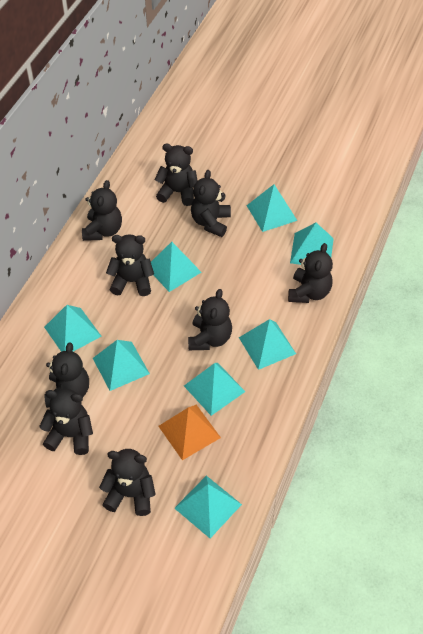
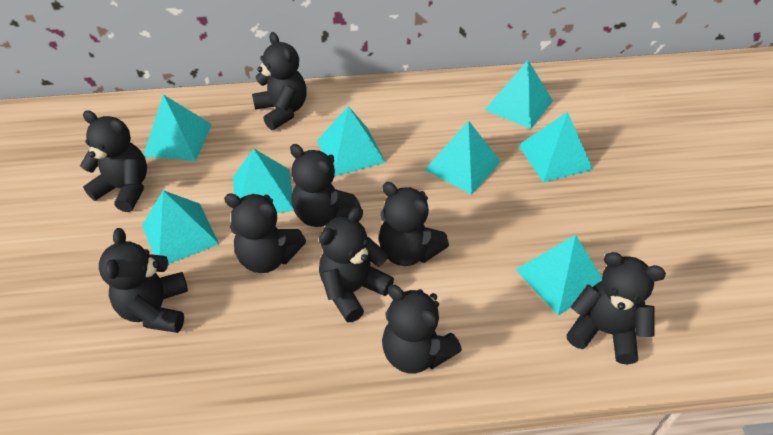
orange pyramid: [159,405,221,460] = 1 -> none = 0

